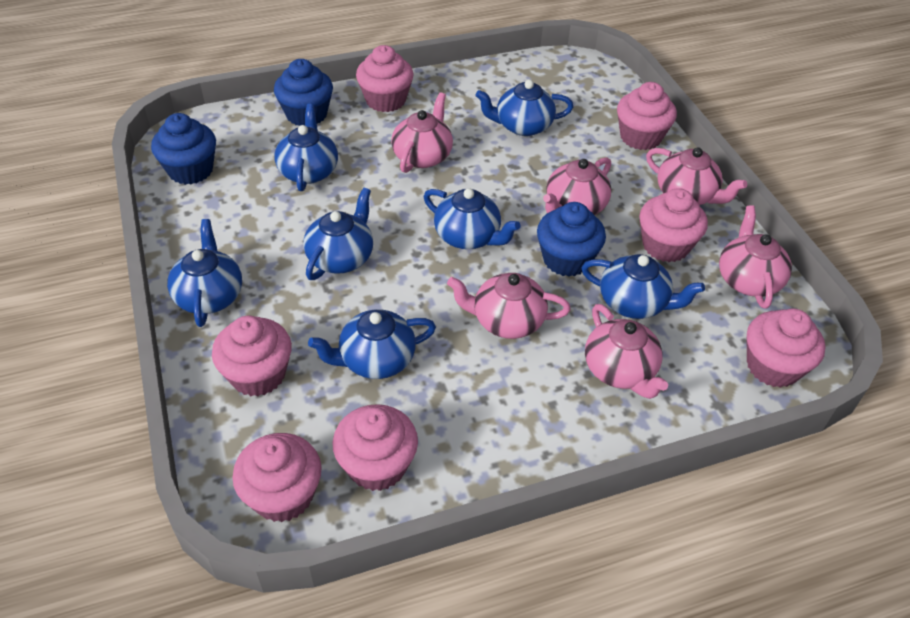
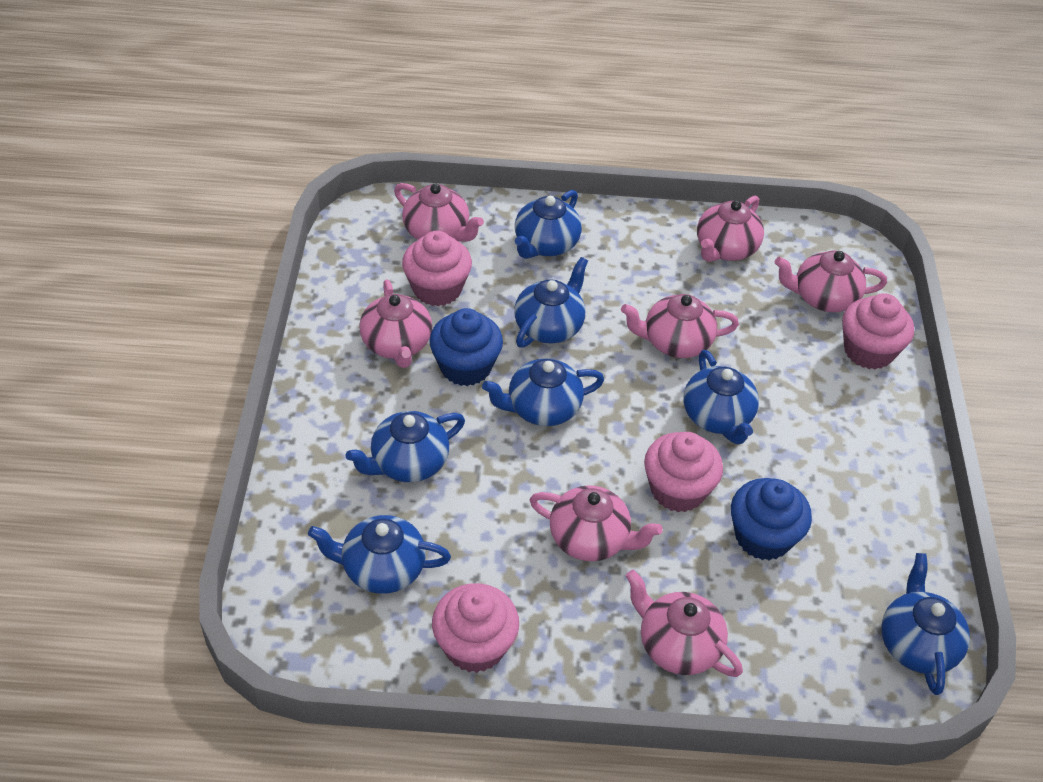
blue cupcake: [151,113,216,185] [274,59,333,126] [537,202,606,277] = 3 -> [429,308,503,386] [731,478,812,561] = 2
pink cupcake: [212,316,292,397] [232,433,322,522] [333,404,418,491] [356,45,413,112] [617,82,677,150] [640,188,708,262] [747,308,826,388] = 7 -> [402,231,472,306] [432,583,519,673] [644,432,723,512] [842,293,914,370] = 4
pink teapot: [391,92,453,173] [447,273,571,339] [543,157,611,215] [585,304,668,399] [646,147,747,205] [719,205,792,309] = 6 -> [359,280,432,368] [394,183,484,242] [530,485,663,561] [621,294,739,358] [626,570,743,677] [697,196,764,262] [775,250,887,312] = 7

